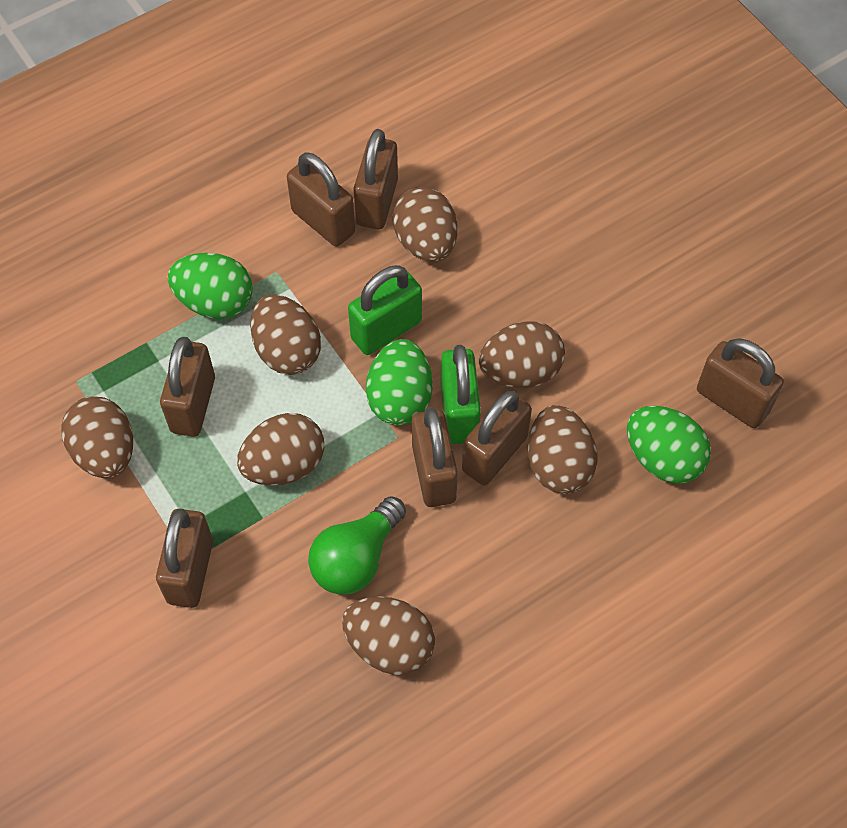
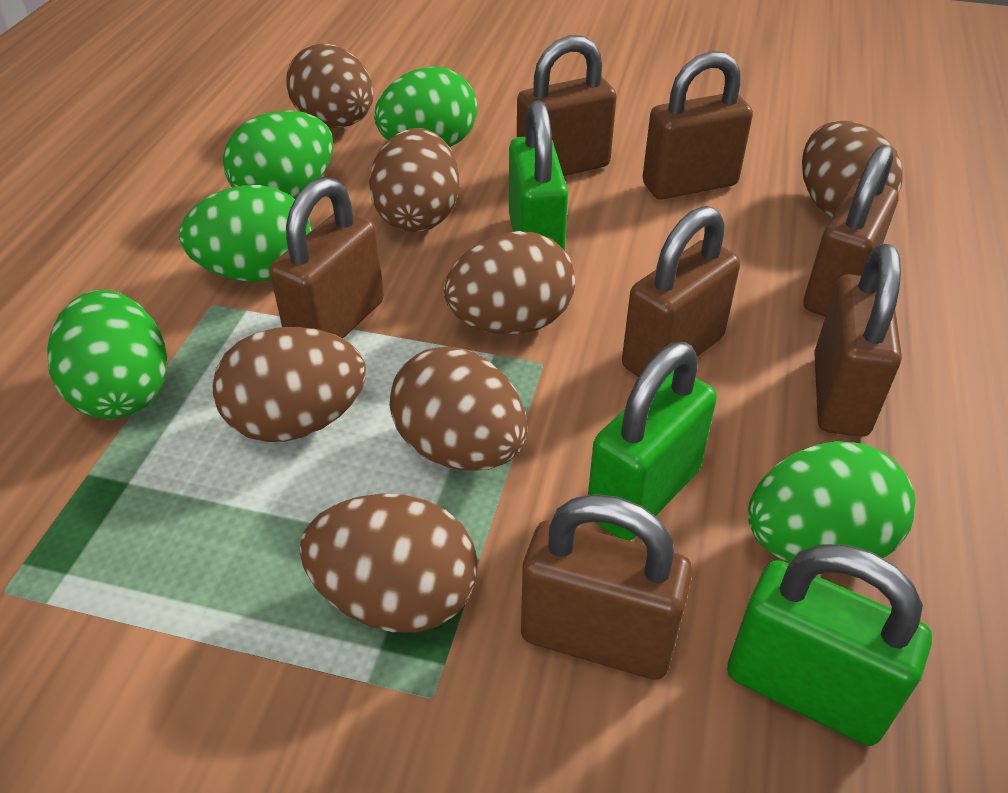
green egg: [167,253,253,319] [366,339,433,425] [627,406,711,484] = 3 -> [47,290,167,419] [179,185,312,282] [223,111,333,199] [374,67,477,147] [748,441,916,563] = 5
green light bulb: [308,496,406,595] = 1 -> none = 0
green padlock: [348,265,422,355] [441,345,481,444] = 2 -> [509,100,568,250] [588,342,717,541] [727,544,932,746] = 3

